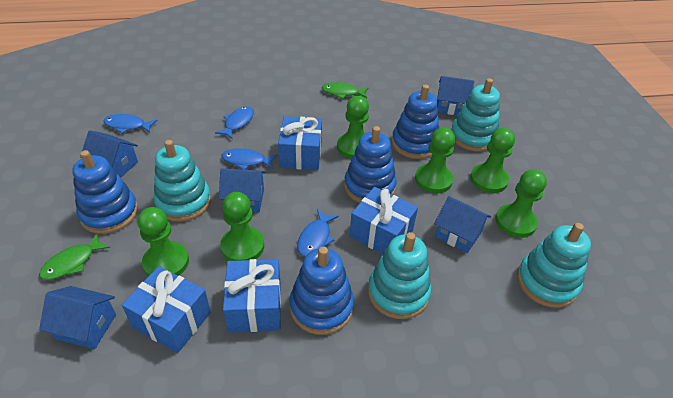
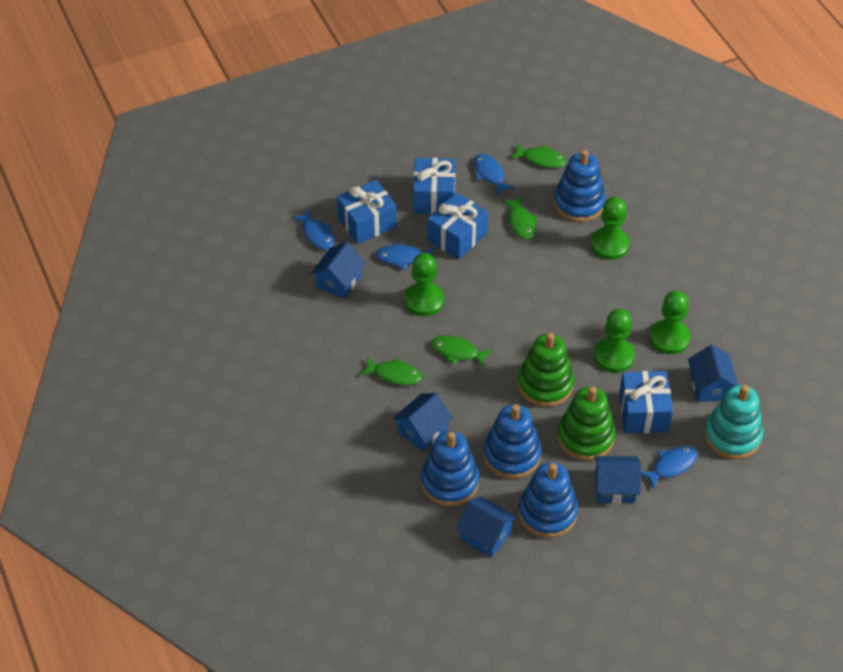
green fish: [39,233,110,280] [322,82,369,99] = 2 -> [360,357,422,385] [431,335,492,368] [502,196,538,240] [510,143,566,168] = 4
green pawn: [138,207,189,276] [220,192,264,261] [337,96,369,159] [415,128,455,193] [470,128,515,193] [495,169,547,238] = 6 -> [405,253,444,316] [591,197,630,260] [594,309,635,373] [649,291,690,354] = 4
green stacking toy: none = 0 -> [518,333,574,407] [557,386,615,461] = 2
turquoise stacking toy: [154,140,211,222] [368,232,431,319] [451,78,500,152] [517,223,591,308] = 4 -> [704,385,763,459] = 1

